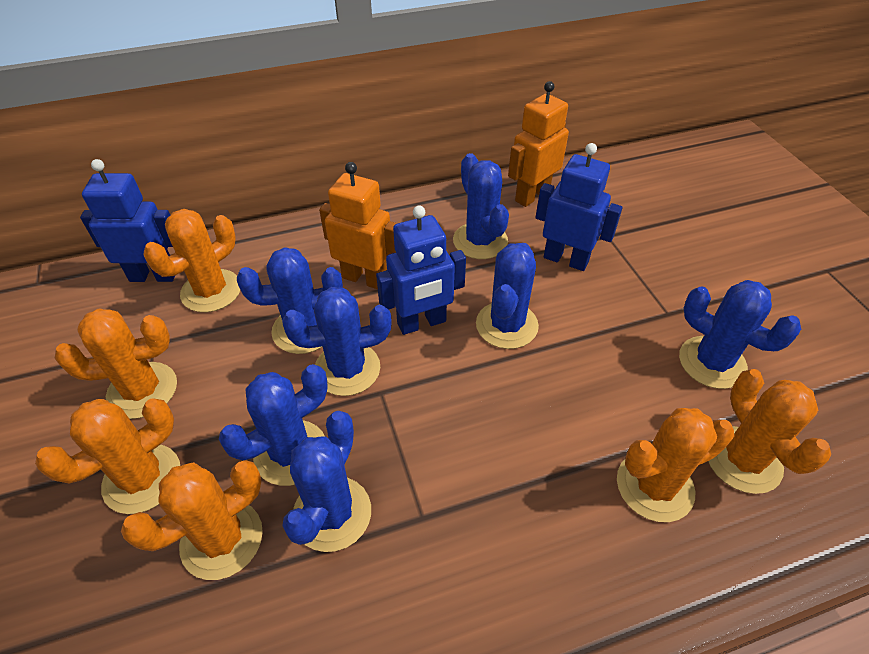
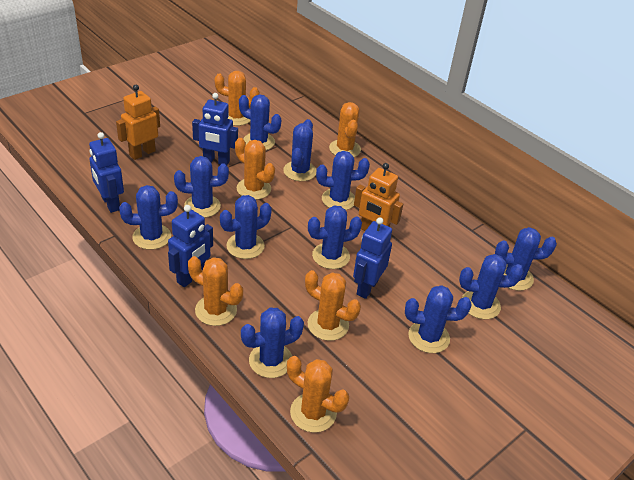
blue cactus: [219,364,328,486] [237,247,343,354] [282,287,392,396] [282,411,371,552] [453,153,509,259] [476,243,539,349] [679,280,801,389] = 7 -> [119,185,178,250] [174,156,229,218] [220,195,272,259] [239,94,281,150] [241,308,304,378] [283,119,316,181] [308,205,362,269] [316,151,370,210] [405,285,472,353] [459,254,524,319] [495,227,557,291] = 11
blue robot: [80,159,175,282] [376,206,466,335] [535,143,622,271] = 3 -> [89,132,124,213] [168,205,213,287] [192,93,238,165] [353,217,392,299] = 4

